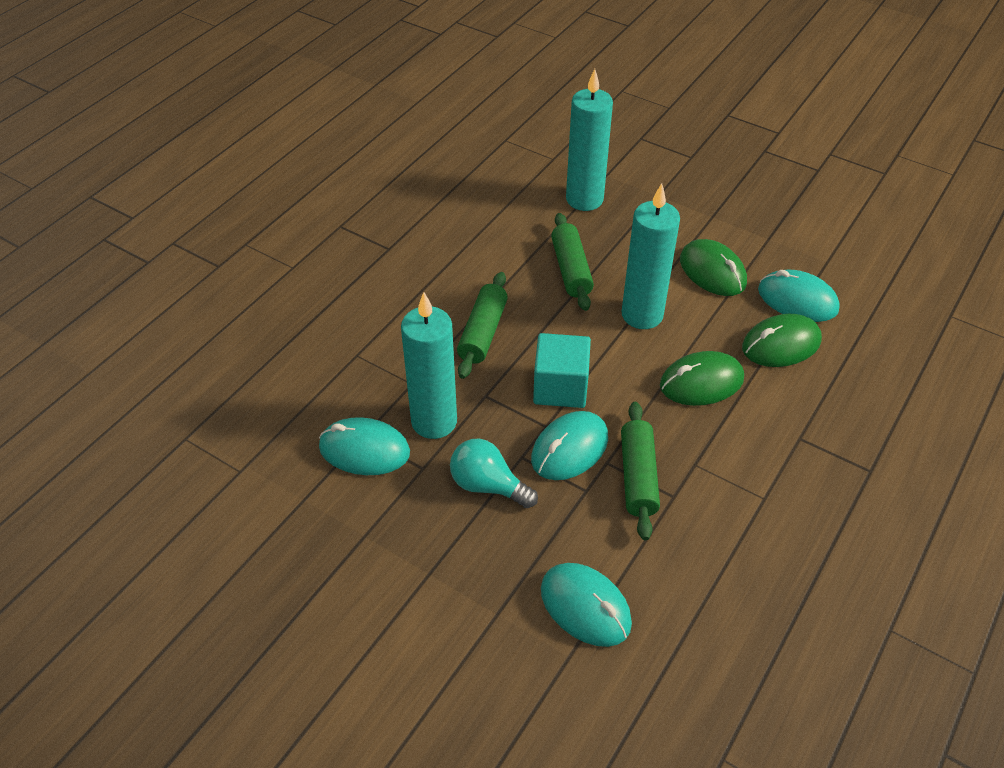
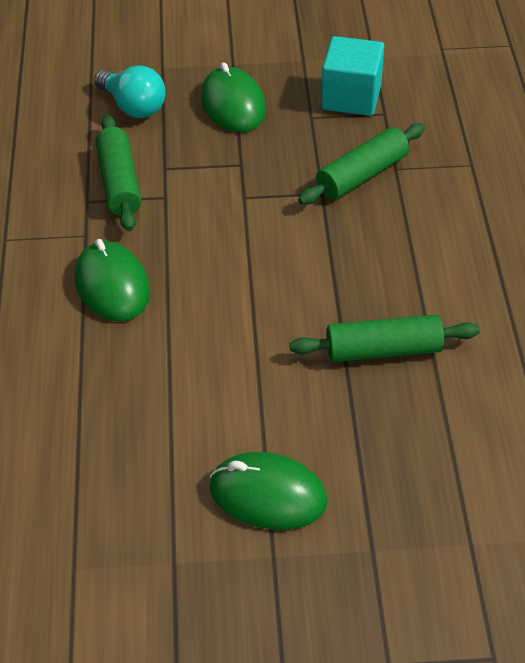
turquoise candle: [401,292,457,439] [566,69,613,211] [622,183,680,329] = 3 -> none = 0
turquoise mouse: [319,417,410,475] [531,411,608,480] [541,563,632,647] [758,270,840,322] = 4 -> none = 0

